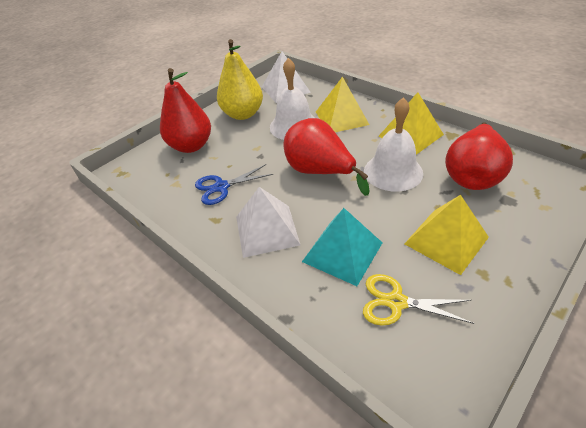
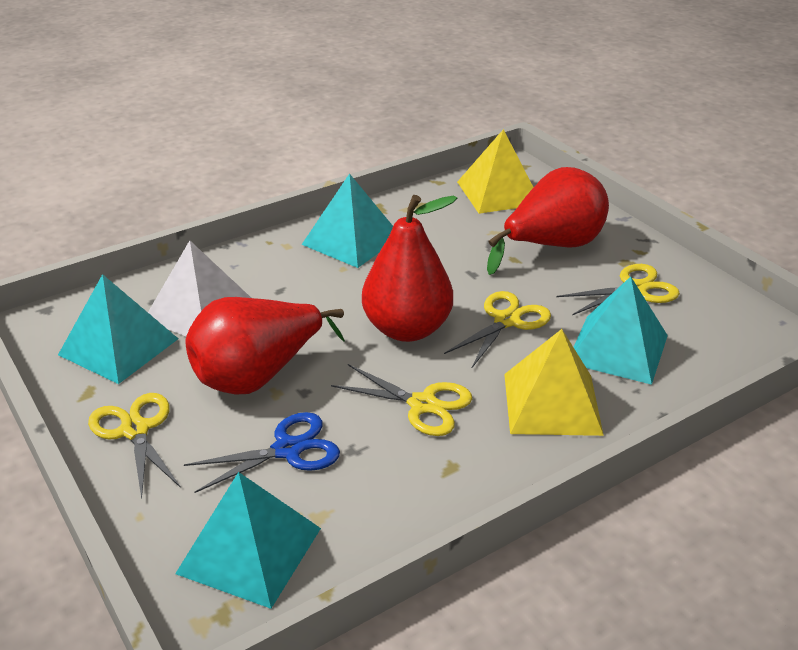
turquoise pyramid: [302,208,382,286] = 1 -> [58,274,178,384] [175,472,321,609] [301,173,393,268] [574,277,668,385] = 4
white bell: [270,58,314,140] [364,97,423,192] = 2 -> none = 0
white pyramid: [236,187,300,258] [262,51,311,103] = 2 -> [148,241,251,336] = 1
yellow pear: [217,39,263,120] = 1 -> none = 0
yellow pyramid: [316,77,369,132] [379,92,444,155] [404,195,489,275] = 3 -> [457,129,534,214] [504,329,604,436] = 2
yellow scissors: [363,274,475,326] = 1 -> [88,393,181,499] [331,364,472,436] [444,291,551,369] [556,264,680,315] = 4

